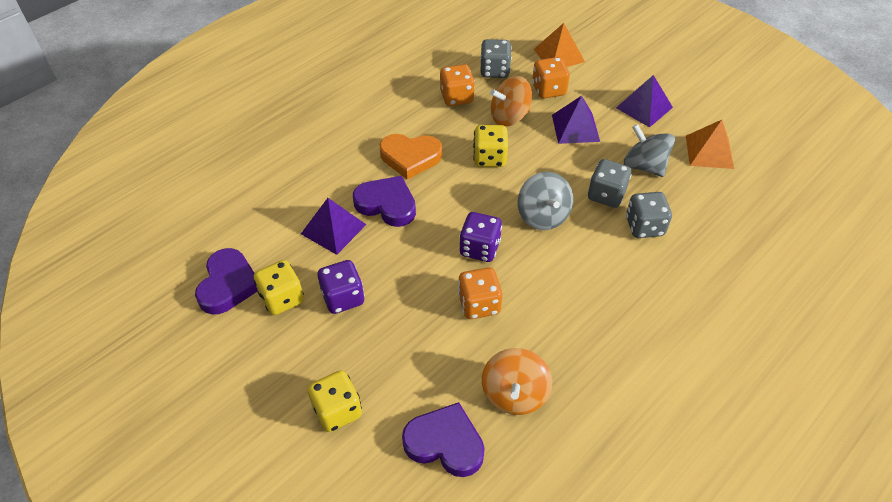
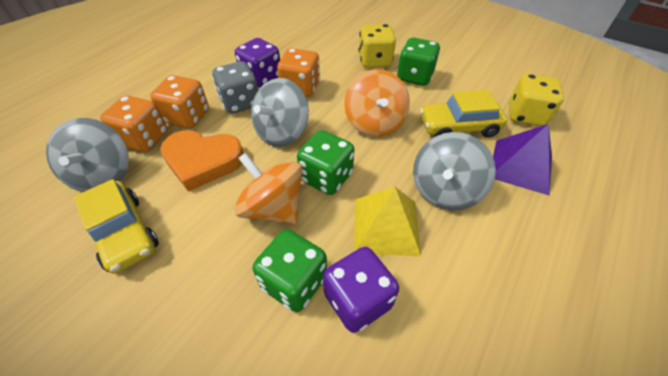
green dice: none = 0 -> [253,229,327,312] [297,130,354,195] [397,38,440,86] = 3
grey dice: [480,39,512,78] [588,159,632,208] [626,192,672,238] = 3 -> [212,61,258,114] = 1
grey spinning top: [518,172,573,230] [624,124,675,177] = 2 -> [46,118,129,192] [251,78,309,147] [413,132,496,210] = 3
orange pyramid: [533,23,585,67] [686,120,734,169] = 2 -> none = 0
purple heart: [195,248,258,315] [353,176,416,227] [402,402,485,477] = 3 -> none = 0
purple pyramid: [301,198,367,255] [552,96,600,144] [616,75,673,127] = 3 -> [493,124,552,196] = 1
yellow car: none = 0 -> [74,179,159,274] [420,90,507,138] = 2
yellow dice: [254,260,304,315] [308,370,362,432] [473,125,508,167] = 3 -> [359,24,396,68] [509,74,564,126] = 2
yellow pyramid: none = 0 -> [354,187,421,257] = 1

